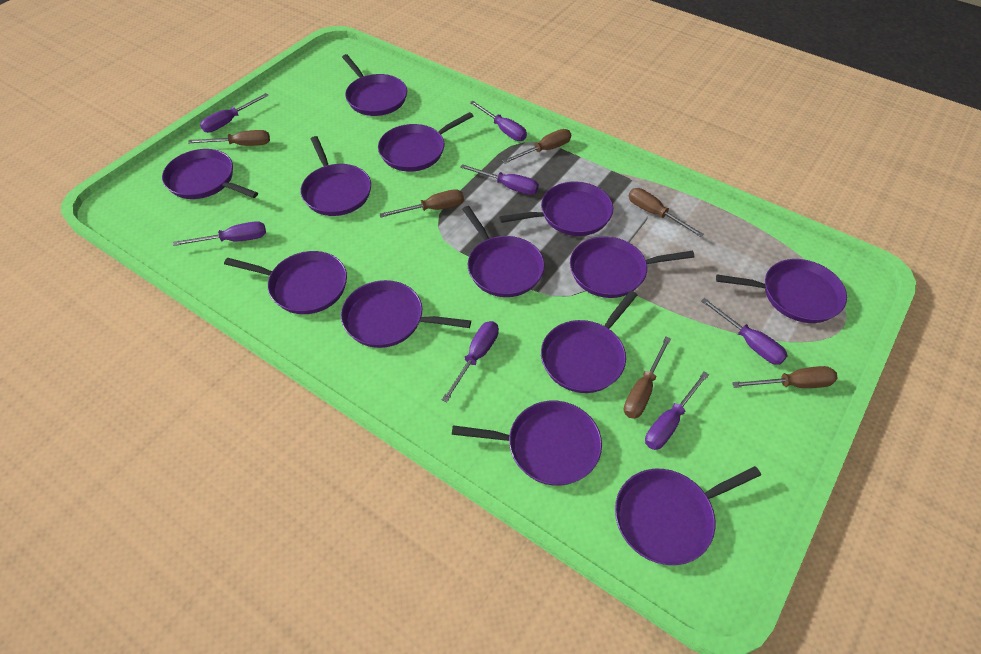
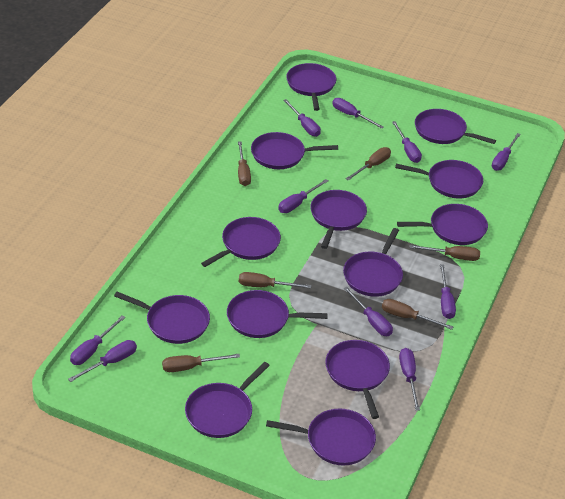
purple screwdriver: [173,221,266,246] [200,93,269,133] [442,321,499,402] [460,164,539,195] [470,101,527,141] [645,371,709,450] [701,298,788,365] = 7 -> [68,340,137,382] [70,316,125,365] [278,179,328,213] [283,99,321,137] [332,98,384,129] [343,287,393,336] [392,121,422,163] [399,348,420,411] [440,264,456,319] [492,133,521,171] = 10

